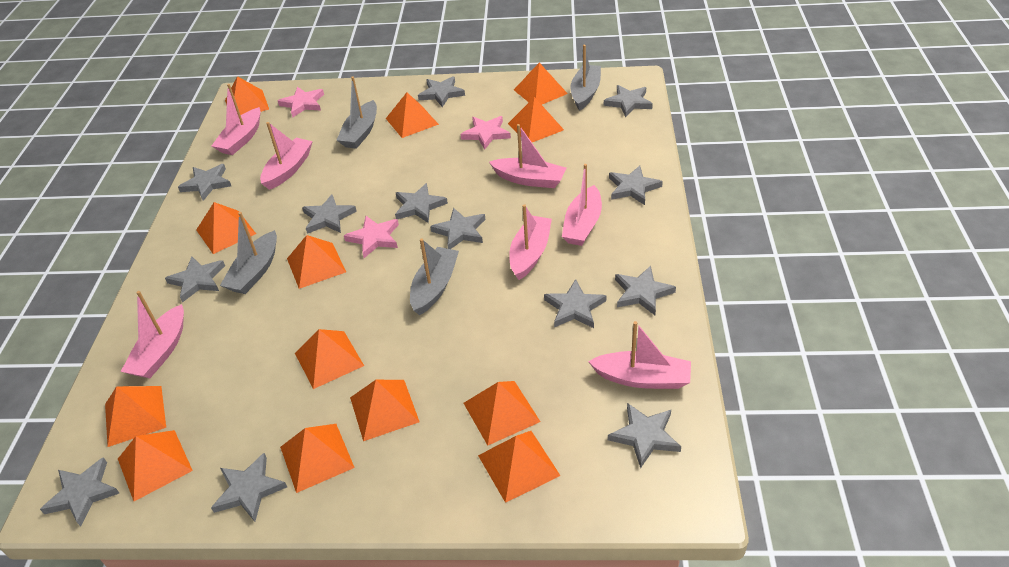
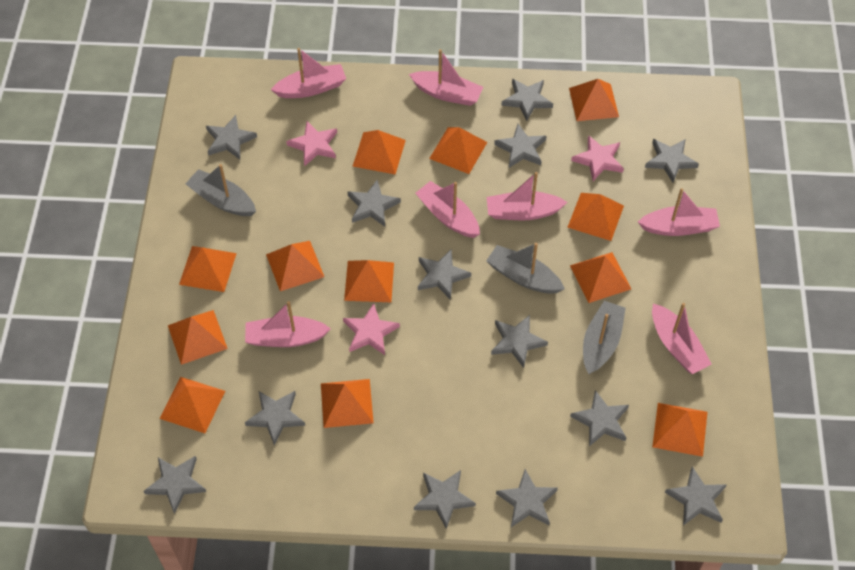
grey boat: [220,212,277,294] [337,77,377,149] [410,239,459,315] [570,45,601,111] = 4 -> [185,164,256,216] [486,243,565,294] [583,301,626,374] = 3
orange pyramid: [105,386,166,447] [118,430,193,501] [196,202,256,254] [225,76,269,115] [280,424,355,493] [287,235,346,289] [295,329,364,389] [350,380,420,441] [386,92,439,138] [464,381,541,446] [478,431,561,503] [508,97,564,142] [514,62,568,105] = 13 -> [160,377,225,433] [168,310,228,365] [179,246,237,292] [266,241,324,291] [321,379,374,428] [344,260,394,302] [352,130,406,174] [429,127,487,174] [567,193,624,241] [569,79,619,121] [570,252,631,303] [652,403,707,457] = 12

